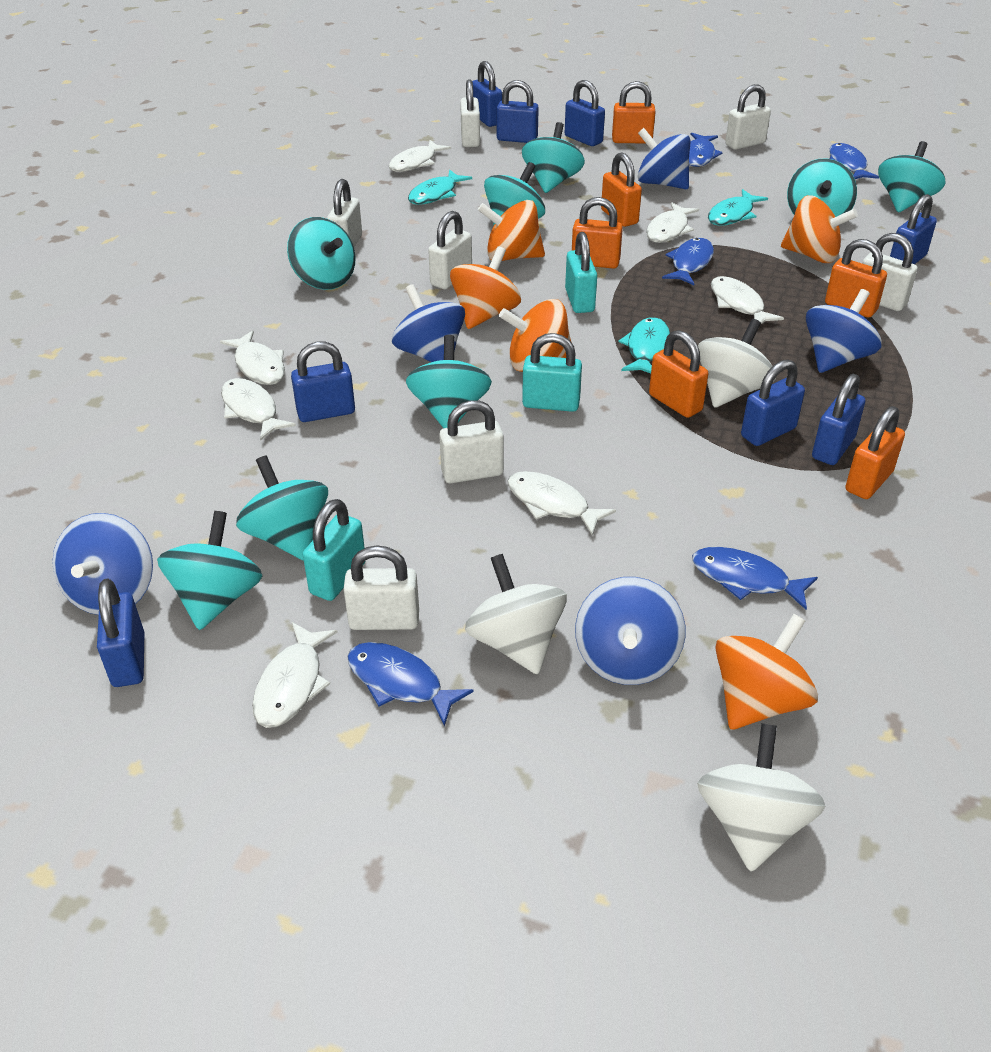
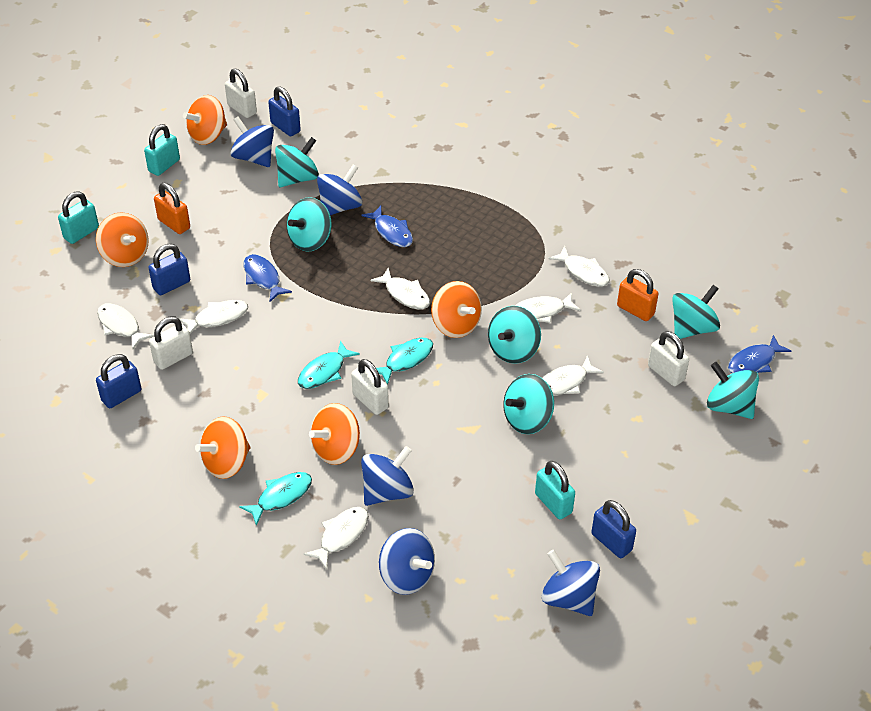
blue fish: [347,642,474,726] [662,238,714,285] [689,133,723,167] [692,547,818,610] [829,143,879,179] = 5 -> [243,254,292,302] [361,206,413,247] [728,335,791,373] = 3
blue padlock: [97,579,144,687] [291,341,355,422] [472,61,502,127] [497,80,539,143] [565,80,605,146] [741,359,805,446] [812,374,865,465] [890,194,937,264] = 8 -> [96,354,141,408] [148,244,190,295] [268,86,301,136] [591,500,636,558] = 4
orange padlock: [572,197,623,269] [601,152,642,227] [612,81,656,144] [649,330,709,418] [825,239,887,317] [845,406,905,499] = 6 -> [154,183,190,234] [617,269,658,321] = 2
turquoise spinning top: [157,511,262,630] [236,456,328,561] [287,217,356,290] [406,335,492,428] [484,162,545,225] [522,122,585,193] [787,158,857,217] [878,141,945,212] = 8 -> [275,137,319,187] [286,197,332,252] [488,306,541,364] [503,374,554,434] [672,285,720,339] [707,362,759,419] = 6
white padlock: [327,179,362,247] [344,545,419,630] [428,211,472,289] [439,400,504,483] [460,79,480,147] [725,84,771,150] [862,233,917,311] = 7 -> [149,317,193,370] [225,69,257,118] [351,359,389,415] [648,331,689,386] = 4
white spinning top: [465,554,567,674] [697,723,825,871] [698,319,776,408] = 3 -> none = 0

